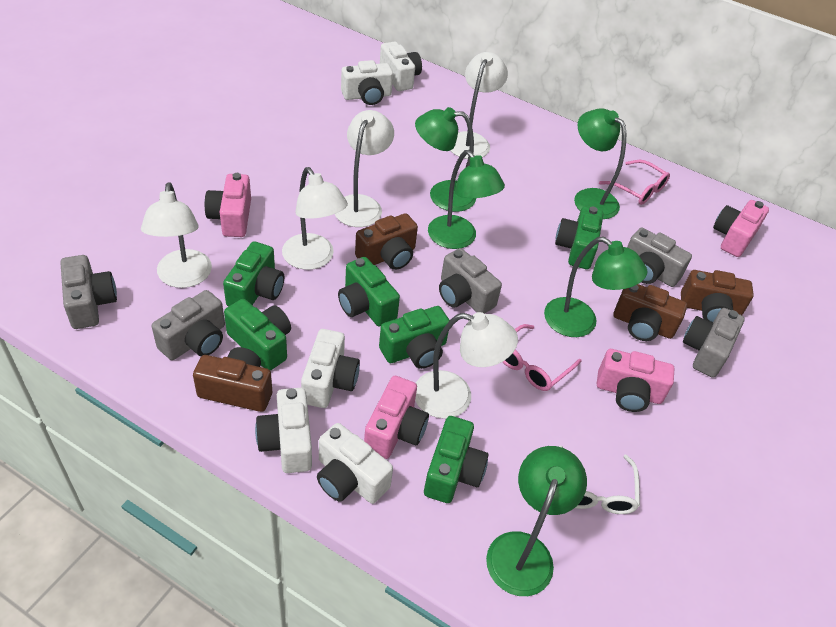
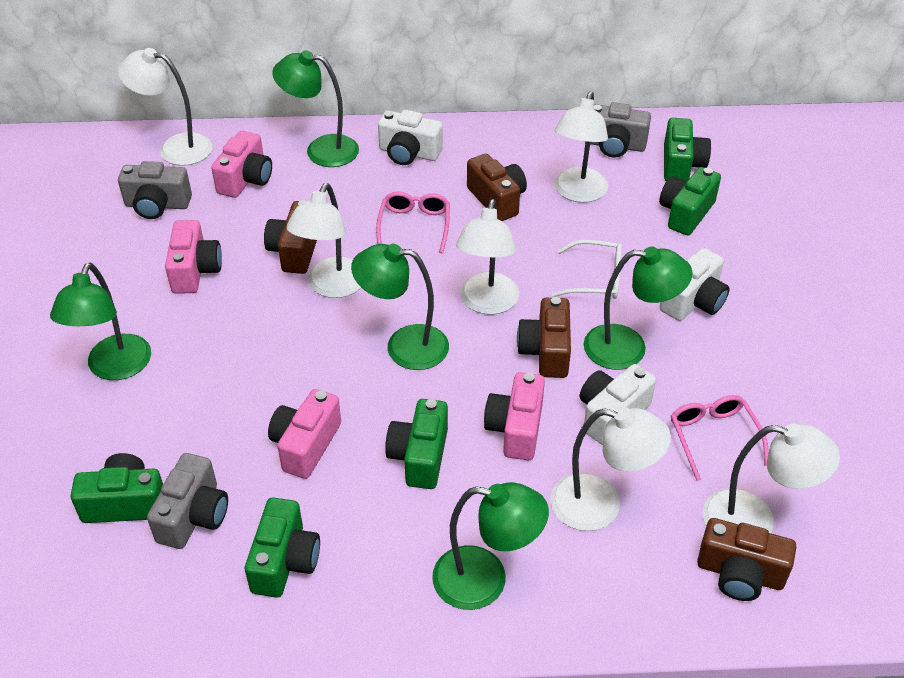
green camera: [223,241,284,307] [224,299,291,370] [338,257,400,327] [379,306,450,369] [424,416,489,503] [555,206,604,269] = 6 -> [71,453,163,523] [245,497,320,598] [385,399,448,489] [659,167,721,235] [664,118,711,182] = 5
grey camera: [60,255,117,329] [152,290,225,360] [439,248,502,314] [627,228,692,287] [683,308,745,378] = 5 -> [118,161,192,219] [147,453,228,549] [585,102,651,158] = 3
white camera: [255,388,312,473] [301,329,360,408] [317,423,393,504] [341,60,393,105] [380,42,422,91] = 5 -> [378,110,443,165] [580,364,656,445] [660,248,730,321] = 3
white lamp: [141,182,212,288] [282,167,348,270] [335,110,394,227] [415,312,518,419] [451,52,508,159] = 5 -> [118,48,212,166] [286,183,361,298] [456,199,519,315] [550,407,671,531] [554,91,608,203] [703,424,840,533] = 6

